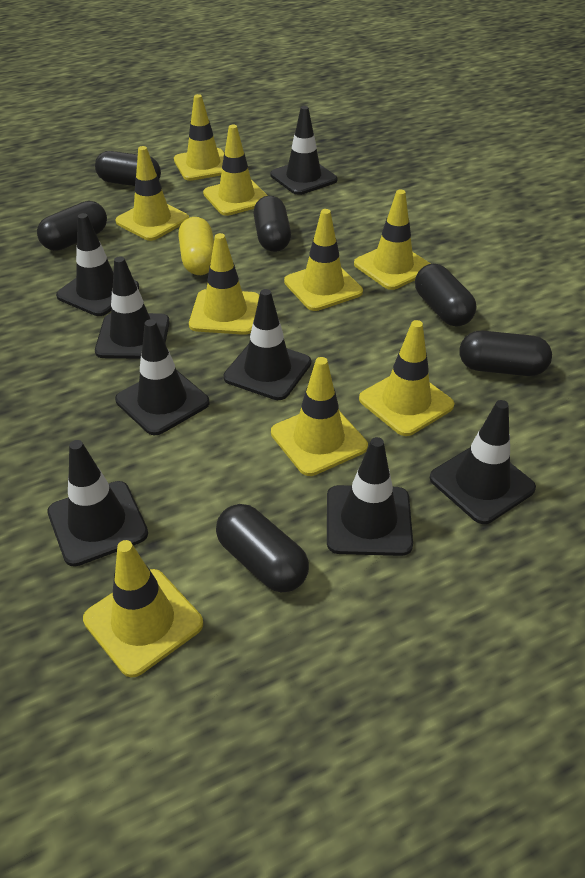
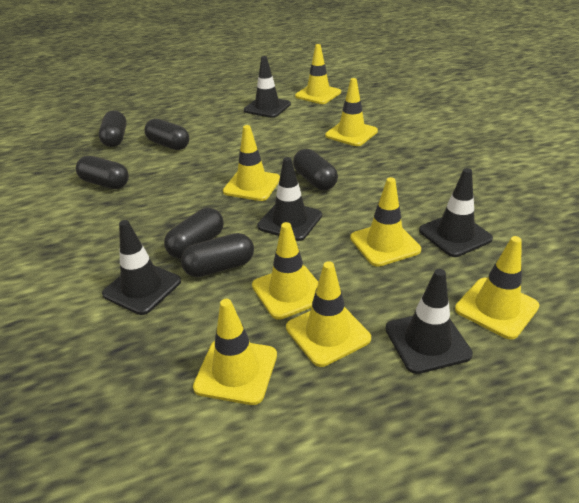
black traffic cone: [47,440,148,566] [56,213,139,316] [95,256,170,359] [115,319,210,435] [223,289,311,400] [271,106,337,195] [327,437,413,556] [430,400,536,524] = 8 -> [102,220,181,315] [244,56,291,118] [257,157,322,241] [385,269,473,374] [419,168,493,257] = 5
yellow capsule: [178,217,214,275] = 1 -> none = 0
yellow traffic cone: [83,540,203,677] [115,146,189,241] [174,94,224,181] [189,233,259,335] [203,125,268,216] [271,357,368,476] [284,209,363,311] [354,189,430,290] [359,320,455,436] = 9 -> [193,299,277,405] [223,125,280,201] [252,222,318,320] [286,261,371,367] [295,44,341,104] [325,78,378,146] [350,177,421,267] [455,236,540,339] = 8

